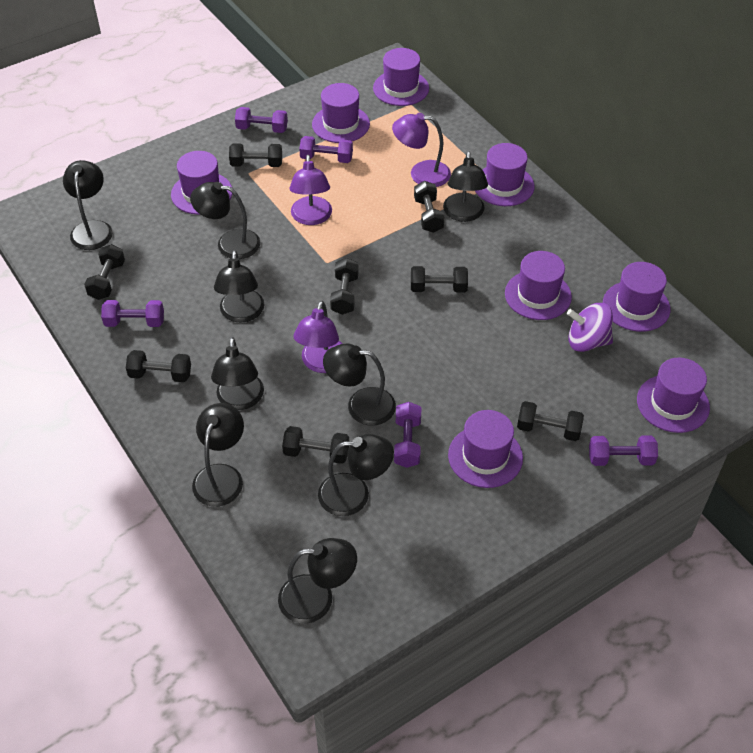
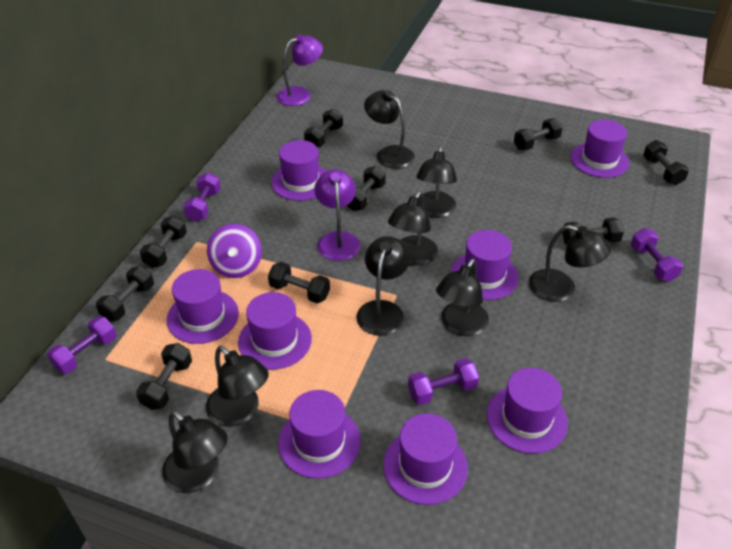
black dumbbell: [84,244,125,300] [126,350,191,382] [229,143,282,167] [282,426,349,464] [330,258,359,315] [411,266,468,293] [414,181,445,233] [517,401,584,441] = 8 -> [96,266,154,321] [136,343,192,410] [140,216,187,268] [268,262,330,303] [304,109,343,148] [346,166,386,211] [514,118,563,150] [562,217,624,244] [643,140,689,185] = 9
black lamp: [63,160,113,250] [190,182,260,259] [192,403,244,507] [211,337,264,410] [214,250,265,322] [278,538,357,624] [318,434,394,516] [323,344,396,426] [443,151,488,222] = 9 -> [162,411,228,493] [206,346,269,427] [356,236,410,336] [364,90,415,169] [388,191,438,266] [416,146,457,218] [436,259,489,336] [529,225,611,302] = 8
purple dumbbell: [101,300,164,327] [235,107,288,133] [299,136,353,163] [394,402,421,468] [589,435,658,466] = 5 -> [47,316,117,374] [183,172,221,222] [408,358,479,405] [631,228,683,282] = 4
purple lamp: [289,155,332,225] [293,301,343,373] [392,113,451,187] = 3 -> [276,34,323,106] [314,169,360,261] = 2

